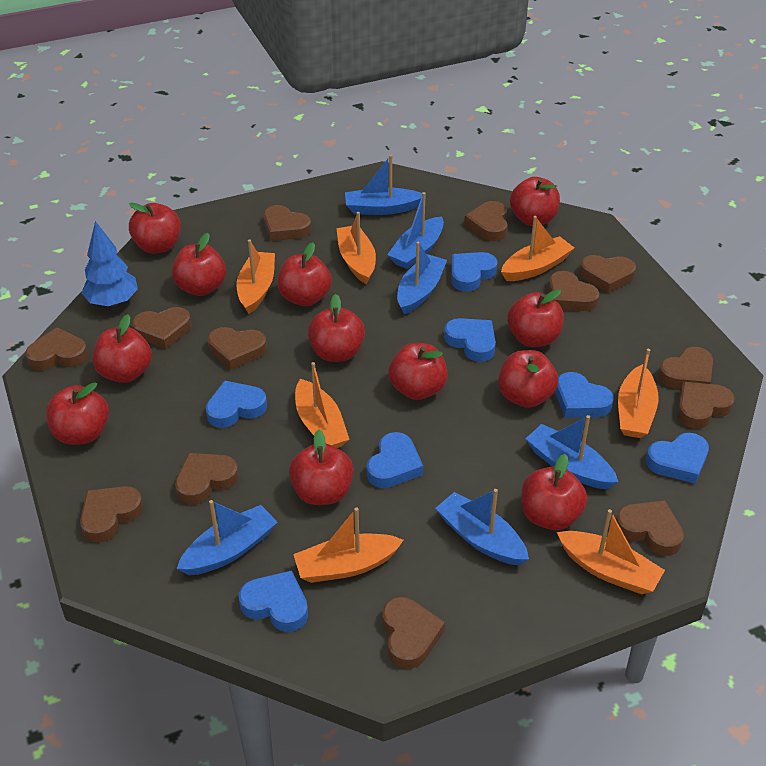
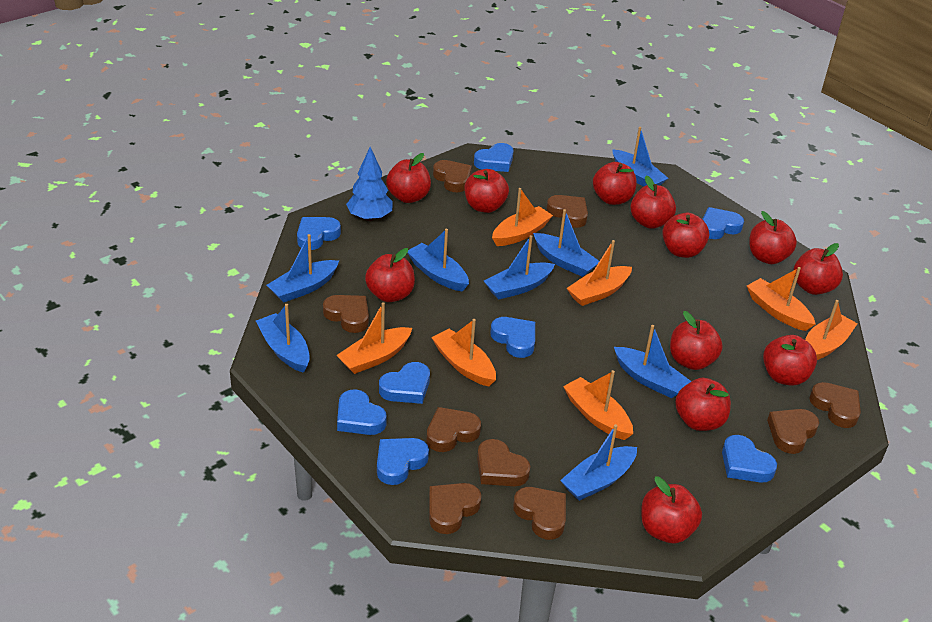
blue boat: [177,500,278,575] [345,155,422,215] [387,192,444,269] [397,242,447,314] [435,489,529,566] [526,415,618,489] = 6 -> [256,304,310,373] [267,234,339,302] [407,229,469,292] [484,235,555,300] [533,209,599,277] [560,424,637,501] [612,127,668,187] [614,325,692,398] = 8
blue heart: [206,380,267,428] [239,570,308,632] [367,432,423,488] [444,318,496,362] [451,252,498,292] [555,372,614,418] [646,433,709,484] = 7 -> [297,217,341,250] [337,389,387,435] [377,438,429,485] [379,362,430,404] [474,143,514,172] [490,317,535,358] [702,207,744,239] [722,435,777,483] = 8
brown heart: [26,328,88,370] [80,486,144,543] [132,307,191,349] [175,453,239,505] [208,327,267,370] [264,205,311,241] [382,597,445,669] [464,201,508,241] [548,271,599,311] [579,255,636,293] [616,500,684,556] [658,347,713,389] [677,382,735,429] = 13 -> [323,295,369,333] [426,407,481,452] [429,483,481,534] [433,160,472,192] [477,439,530,486] [513,487,566,540] [546,195,588,228] [767,409,819,454] [809,382,861,428] = 9

